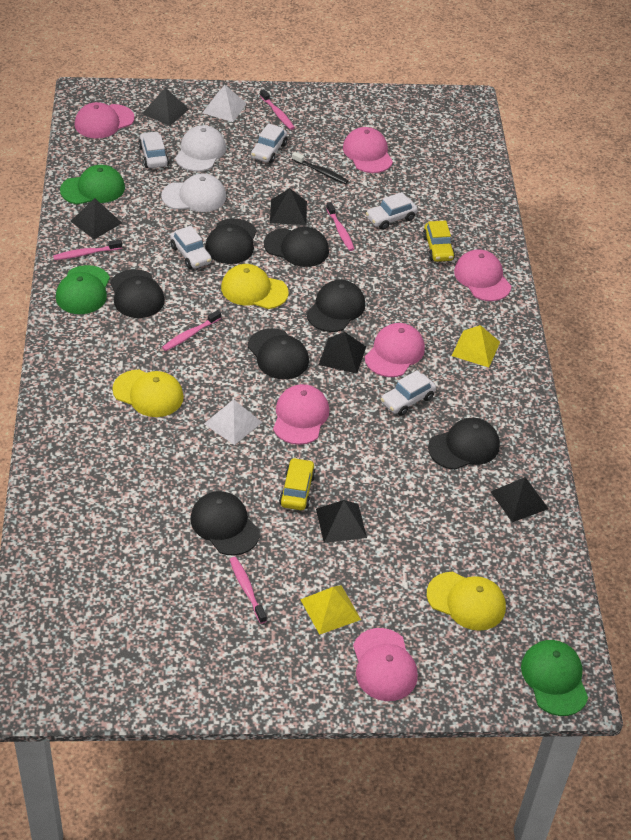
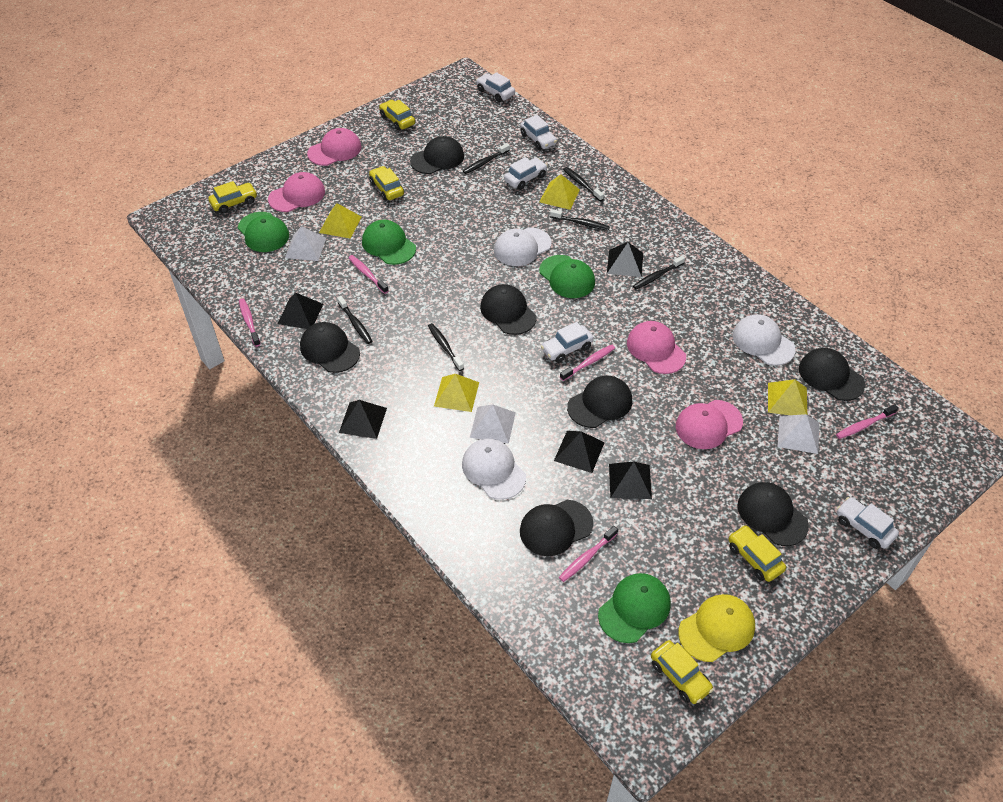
black pyramid: [70,198,122,239] [142,88,189,126] [270,188,307,225] [316,500,367,543] [319,332,366,374] [491,477,549,522] = 6 -> [277,293,323,329] [339,400,387,439] [554,431,605,473] [607,242,643,277] [609,462,652,499] = 5
black toothbrush: [292,152,348,184] = 1 -> [337,296,372,344] [428,323,464,371] [463,143,510,174] [550,209,610,231] [563,167,604,201] [633,256,685,290] = 6
green cap: [56,265,110,314] [60,165,125,205] [521,640,588,716] = 3 -> [238,212,289,252] [362,220,416,265] [539,255,595,298] [598,573,671,643] = 4
pink cap: [75,102,134,138] [273,384,329,445] [343,127,393,173] [353,628,418,701] [365,323,425,377] [454,249,511,301] = 6 -> [268,172,325,212] [307,128,361,166] [627,321,686,374] [676,400,743,449] = 4
white cap: [161,173,226,212] [175,125,226,171] = 2 -> [462,439,526,500] [494,228,551,266] [733,314,795,366] = 3
white pyramid: [203,85,247,122] [204,399,262,445] = 2 -> [285,226,326,261] [470,404,516,443] [778,414,819,454] = 3
yellow cap: [112,370,184,417] [221,264,289,309] [427,572,506,631] = 3 -> [678,594,755,662] = 1
yellow car: [279,458,316,510] [423,221,455,262] = 2 -> [208,181,257,214] [369,166,404,201] [379,100,415,131] [651,640,714,704] [729,525,786,582] = 5
yellow pyramid: [300,585,361,635] [452,325,500,367] = 2 -> [319,203,361,239] [434,374,479,412] [540,174,580,210] [768,379,807,415] = 4

